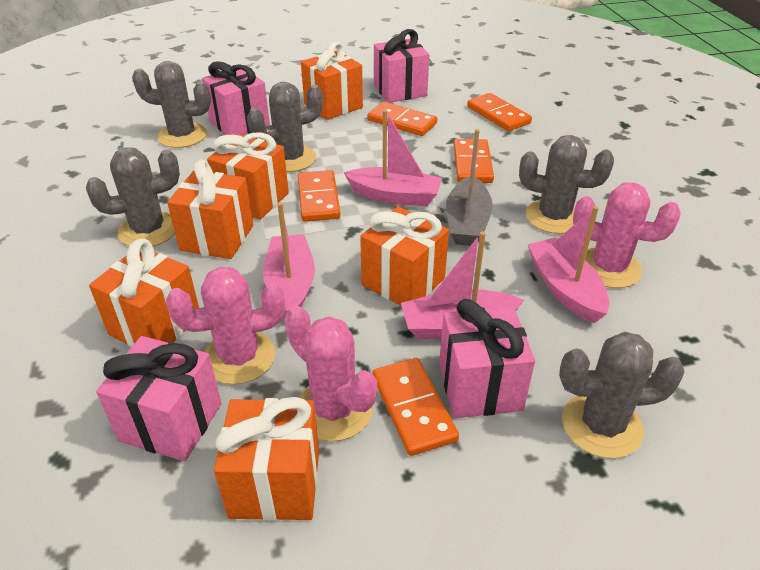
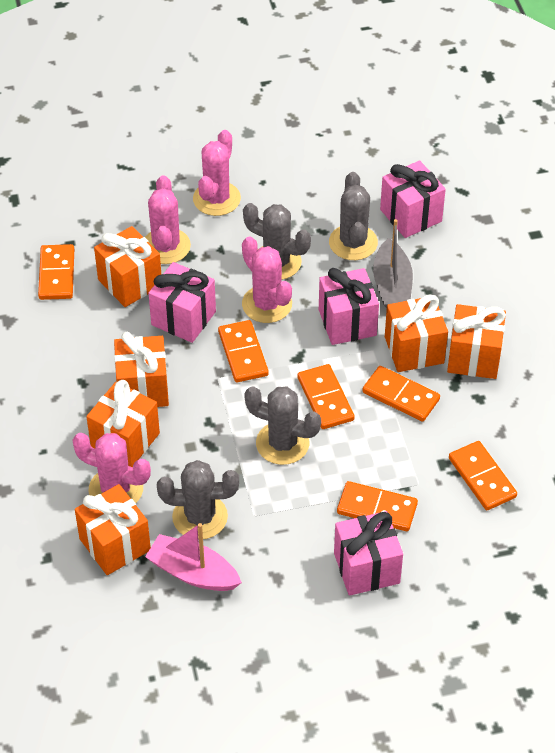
grey cactus: [86,147,180,247] [132,61,211,148] [247,82,323,172] [519,135,614,234] [559,332,685,458] = 5 -> [157,460,239,540] [243,203,311,280] [244,386,321,465] [329,172,378,260] = 4
orange domino: [298,170,341,222] [367,102,437,136] [373,358,459,456] [454,139,494,183] [467,93,532,131] = 5 -> [38,244,74,300] [218,320,269,382] [297,364,355,429] [337,481,418,531] [362,366,440,422] [449,441,517,510] = 6
pink boat: [263,202,315,316] [344,110,442,206] [401,231,524,340] [527,206,610,323] = 4 -> [145,523,242,591] = 1
pink cactus: [166,267,285,385] [284,306,377,441] [573,183,681,288] = 3 -> [72,433,151,503] [145,175,191,264] [193,130,241,216] [242,237,292,323] = 4

